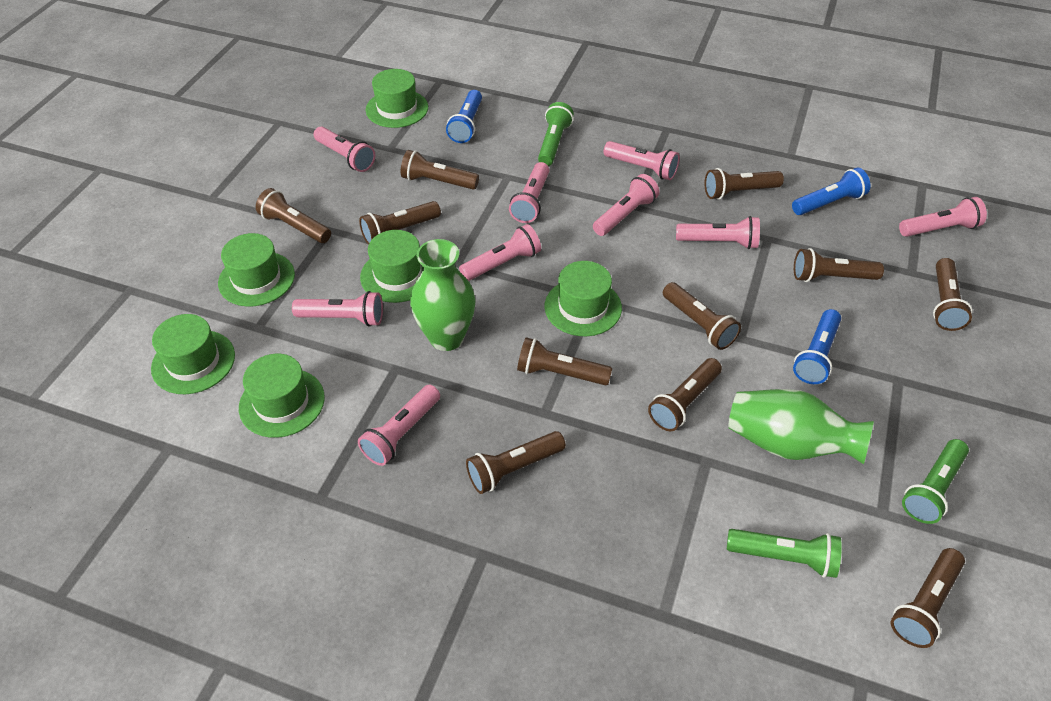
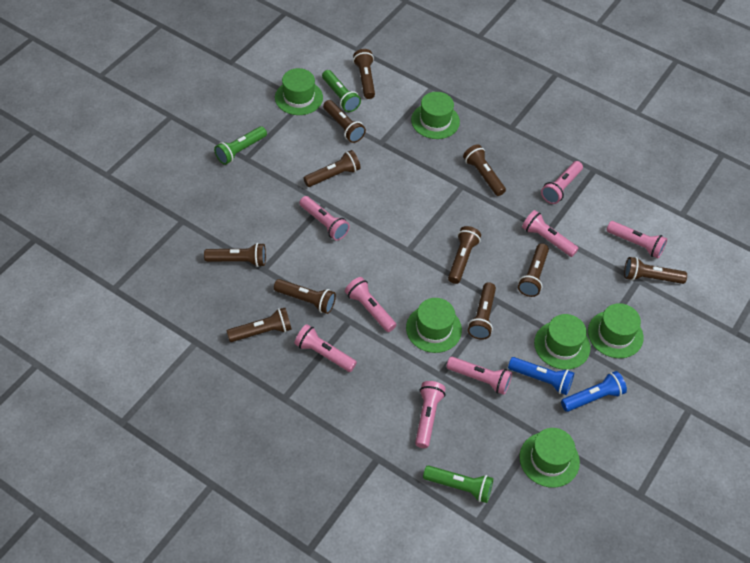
blue flashlight: [446,90,482,143] [792,167,871,215] [793,309,841,384] = 3 -> [508,357,574,395] [561,371,627,412] = 2
green vase: [410,239,476,351] [728,389,874,464] = 2 -> none = 0
pink flashlight: [292,291,383,327] [314,127,375,172] [358,385,440,466] [459,224,541,281] [509,162,550,223] [593,174,660,236] [604,141,680,180] [676,216,760,249] [899,197,987,237] = 9 -> [294,324,357,372] [299,196,350,241] [345,277,396,332] [415,381,446,448] [446,357,512,395] [522,210,579,257] [541,161,583,204] [606,221,667,258] = 8

